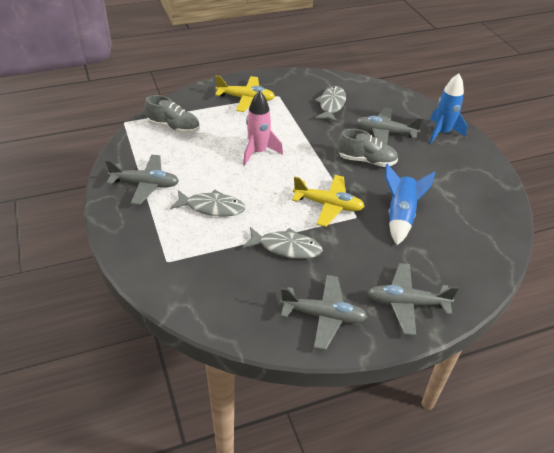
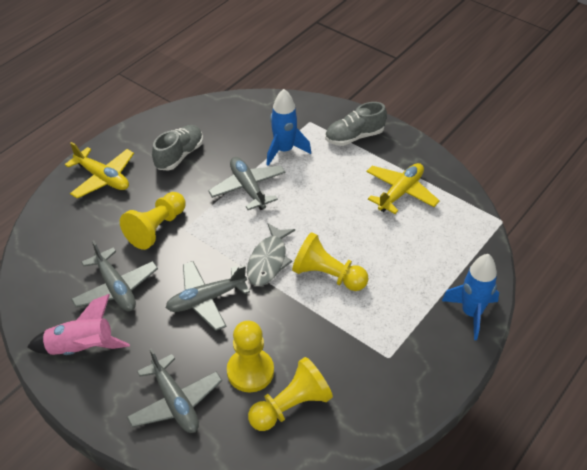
grey fish: [170,190,246,217] [243,227,323,259] [314,86,346,122] = 3 -> [247,223,295,286] = 1
yellow pawn: none = 0 -> [120,192,186,250] [227,321,274,392] [248,357,333,431] [292,232,369,291] = 4

